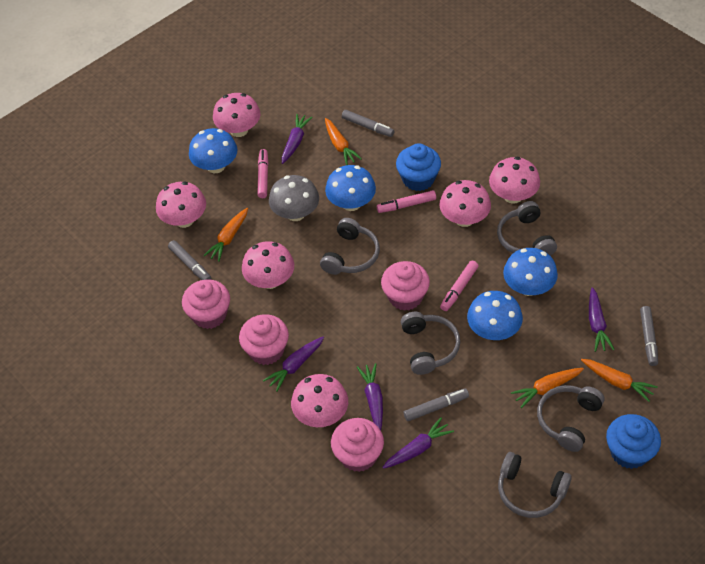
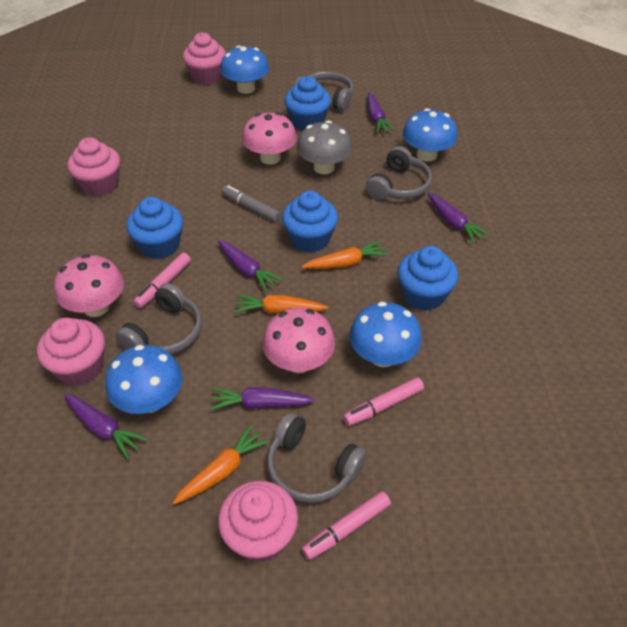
blue cupcake: [396,143,441,191] [606,414,661,469] = 2 -> [126,197,183,259] [282,191,338,253] [284,76,331,130] [398,246,458,311] = 4
grey headphones: [320,218,380,275] [401,312,460,375] [497,201,557,256] [498,452,572,518] [537,385,604,452] = 5 -> [116,283,202,354] [267,413,367,503] [294,71,354,111] [366,146,432,200] = 4
grey marker: [168,240,212,280] [342,110,394,137] [404,388,469,421] [640,306,658,366] = 4 -> [222,185,281,222] = 1
orange carrot: [203,208,248,262] [325,118,362,165] [511,368,584,408] [581,359,658,402] = 4 -> [173,424,270,504] [234,295,328,314] [302,240,388,269] = 3
pink mushroom: [156,182,206,228] [213,93,260,137] [242,241,294,289] [291,374,348,427] [439,180,491,227] [489,157,540,204] = 6 -> [54,254,124,317] [242,112,297,165] [263,308,335,373] = 3

